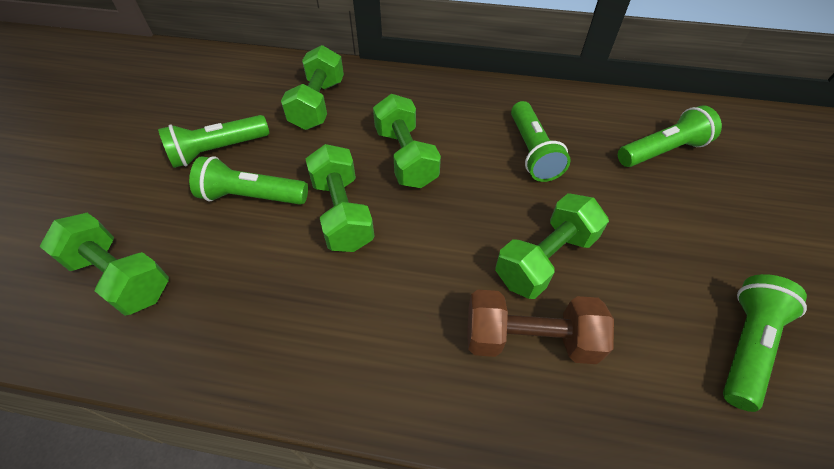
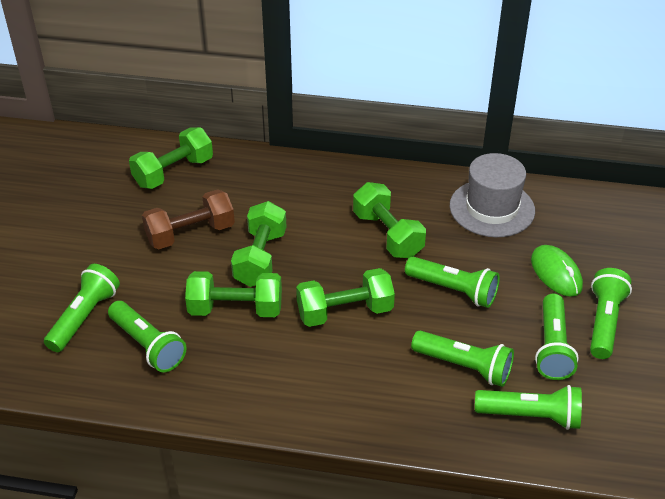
green flashlight: [158,115,269,168] [189,156,308,205] [511,101,571,182] [618,105,722,167] [723,274,807,412] = 5 -> [44,264,120,352] [108,301,187,372] [405,256,500,308] [411,331,514,387] [475,385,582,430] [535,294,579,380] [590,268,632,359] = 7
green mouse: none = 0 -> [531,245,583,297] = 1
grey hat: none = 0 -> [450,153,535,237] = 1

